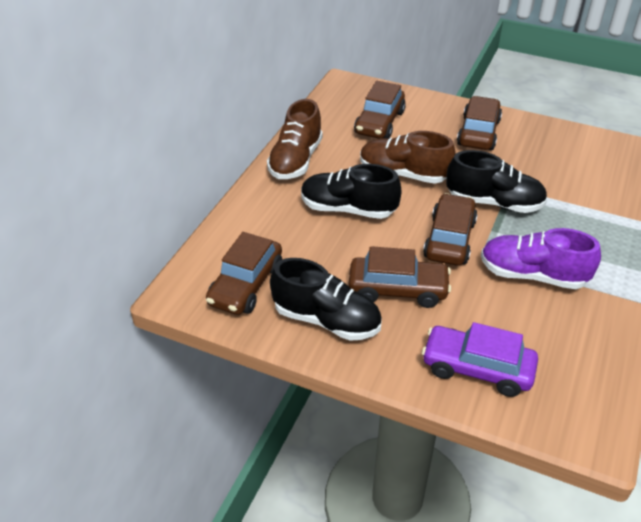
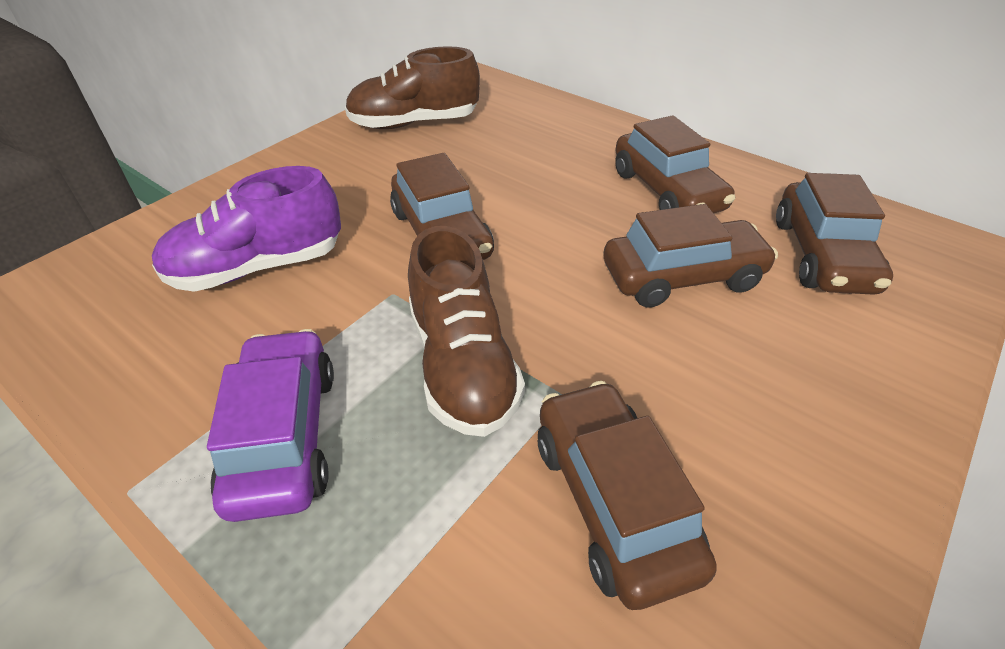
black shoe: [270,258,382,341] [301,164,401,219] [446,150,547,213] = 3 -> none = 0

